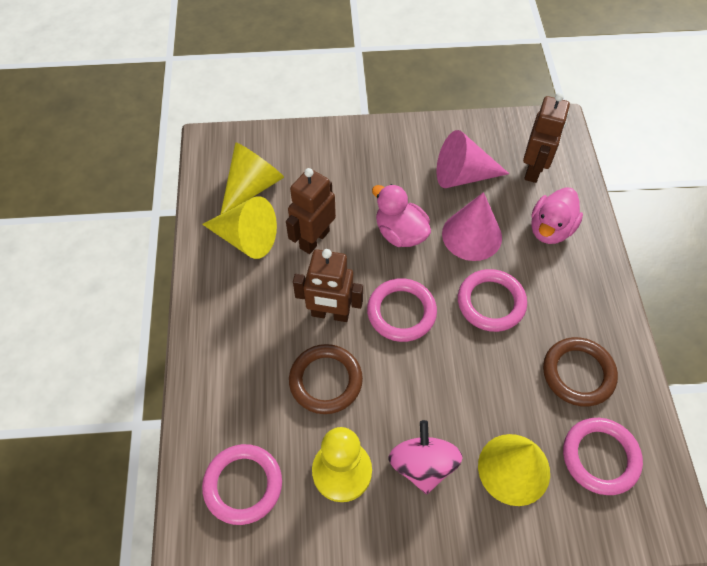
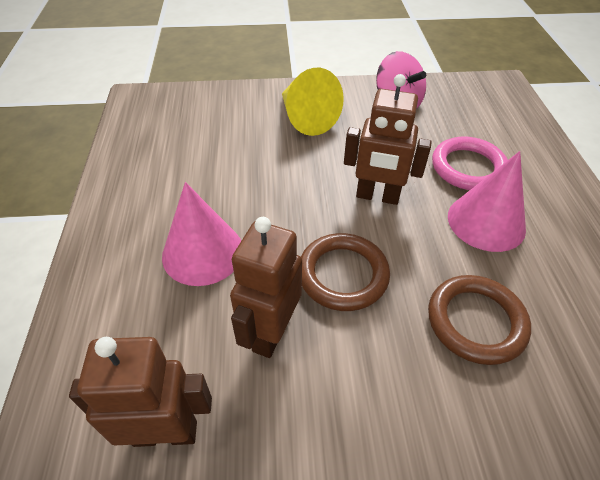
pink duck: [372,184,431,247] [531,187,583,244] = 2 -> none = 0
pink ring: [202,444,282,525] [367,278,437,342] [458,269,527,332] [563,418,643,495] = 4 -> [432,137,508,190] = 1
yellow cone: [202,196,277,259] [221,142,284,214] [478,434,550,506] = 3 -> [282,68,344,136] = 1
yellow pawn: [312,427,372,502] = 1 -> none = 0

